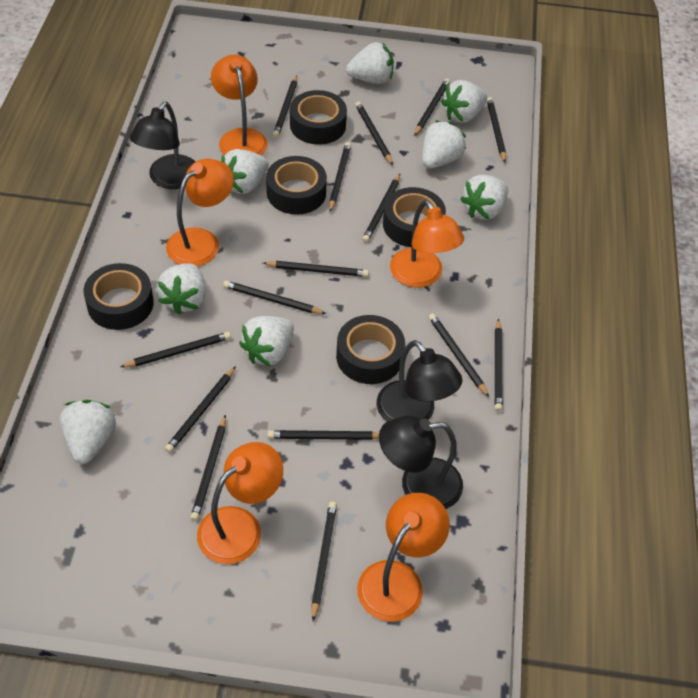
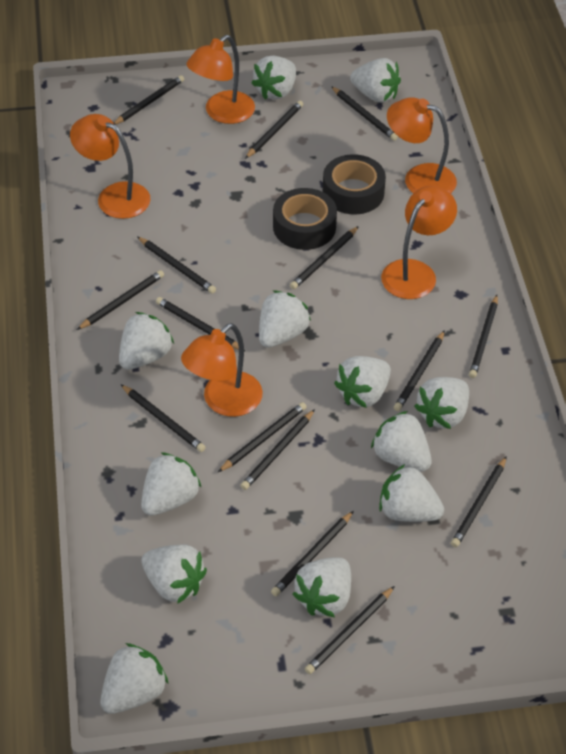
black lamp: [130,101,195,189] [377,340,463,422] [379,416,463,509] = 3 -> none = 0
black tape: [84,263,154,330] [266,156,327,215] [290,90,347,145] [336,315,405,384] [383,187,446,247] = 5 -> [273,188,337,250] [323,154,386,214] = 2
white strawberry: [60,400,116,464] [157,263,206,315] [221,149,269,194] [239,316,294,367] [346,42,394,84] [422,120,466,169] [441,80,487,123] [460,175,508,220] = 8 -> [100,643,168,714] [119,312,174,370] [141,452,202,516] [142,545,207,604] [252,56,296,100] [259,291,311,348] [292,557,351,617] [334,356,391,408] [350,58,401,103] [371,411,432,472] [379,464,444,522] [414,377,469,429] = 12

